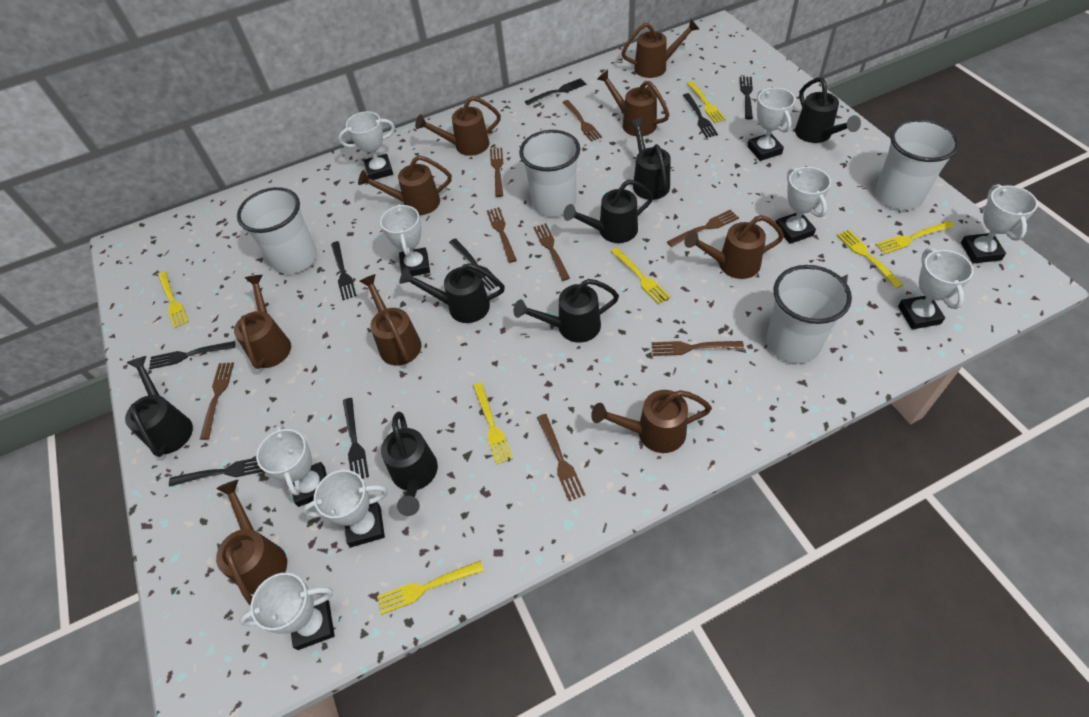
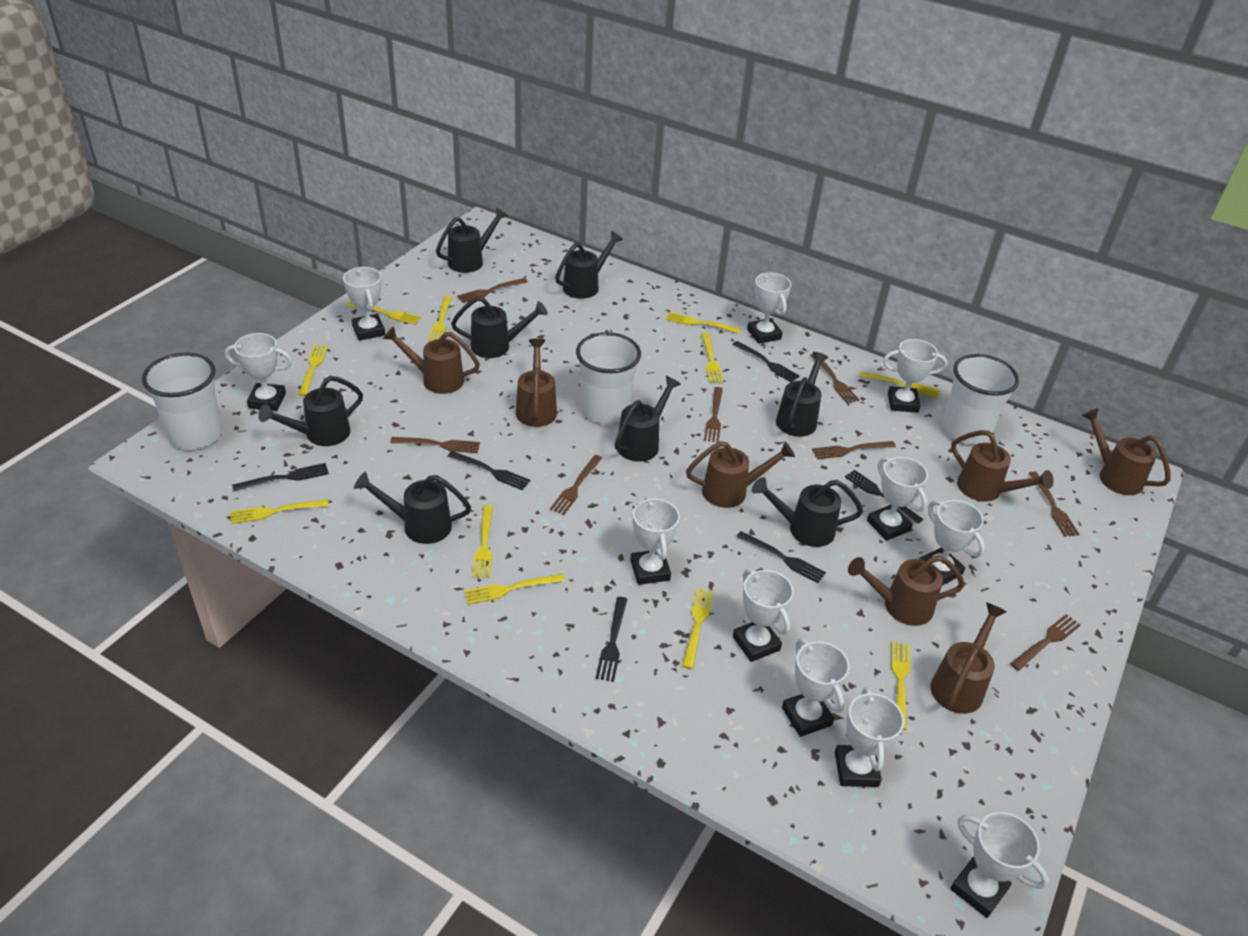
black fork: [149,341,235,369] [169,458,264,487] [331,241,357,300] [343,398,369,479] [449,238,498,291] [525,78,586,105] [683,93,718,138] [740,77,753,120] = 8 -> [232,463,329,491] [447,451,531,490] [596,597,627,682] [733,341,800,382] [736,531,826,583] [845,470,923,524] = 6
black watering can: [125,356,193,457] [381,412,438,516] [399,263,505,323] [514,279,619,343] [563,179,653,243] [629,118,671,200] [795,77,861,143] = 7 -> [258,376,363,446] [354,472,471,544] [436,207,508,273] [451,296,548,358] [555,231,623,299] [615,376,681,462] [752,477,863,547] [776,352,829,437] = 8
brown watering can: [216,480,287,605] [234,275,291,369] [358,155,452,215] [359,274,421,366] [415,96,501,156] [591,390,712,453] [597,70,669,136] [621,19,699,78] [684,215,784,279] = 9 -> [383,326,480,394] [516,338,557,427] [686,441,795,508] [848,555,965,626] [931,602,1006,714] [951,430,1053,502] [1081,408,1171,495] = 7
white cup: [237,187,317,274] [519,130,580,216] [766,265,852,364] [875,119,960,210] = 4 -> [142,353,223,450] [576,332,641,424] [942,354,1019,445] = 3
white trophy: [240,573,335,650] [256,425,327,507] [303,470,388,547] [338,111,395,180] [380,204,430,276] [747,88,795,161] [776,167,831,244] [898,248,974,329] [961,184,1038,263] = 9 -> [225,333,292,411] [343,267,385,341] [630,497,680,585] [733,569,794,662] [747,273,791,344] [782,639,850,737] [835,688,904,787] [867,457,928,541] [883,339,947,413] [919,500,985,585] [950,812,1049,918] = 11
yellow fork: [158,272,189,328] [377,560,484,615] [473,382,513,464] [611,247,670,304] [687,81,726,123] [837,230,903,289] [876,221,955,254] = 7 -> [230,499,329,524] [298,345,328,396] [346,302,421,325] [428,296,452,342] [464,574,565,605] [472,505,493,578] [666,312,741,334] [682,588,714,669] [701,333,724,383] [860,372,940,398] [891,642,910,730] = 11

